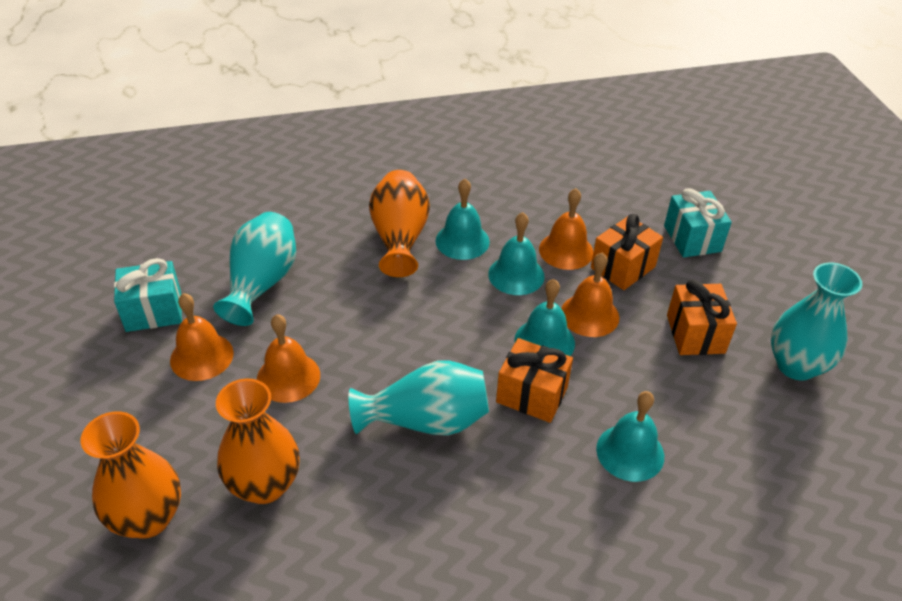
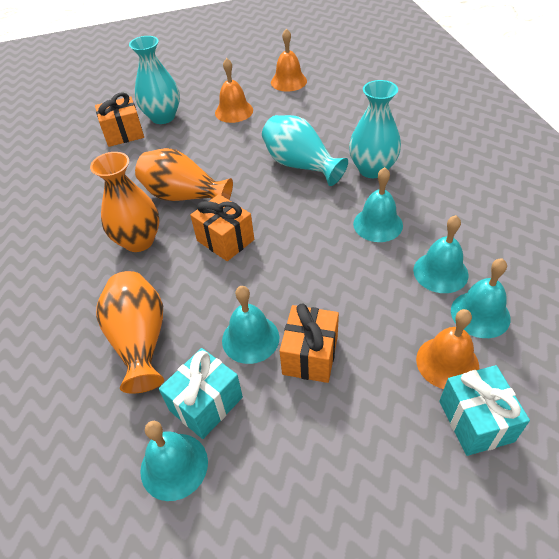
orange bell: [170,293,234,381] [257,314,320,403] [539,188,593,270] [561,252,619,337] = 4 -> [215,58,253,123] [271,29,307,92] [416,309,479,389] = 3
turquoise bell: [436,179,490,260] [488,212,545,295] [514,279,575,356] [596,391,664,482] = 4 -> [140,421,208,501] [222,286,279,364] [353,167,403,242] [413,215,469,293] [451,258,511,338] = 5

